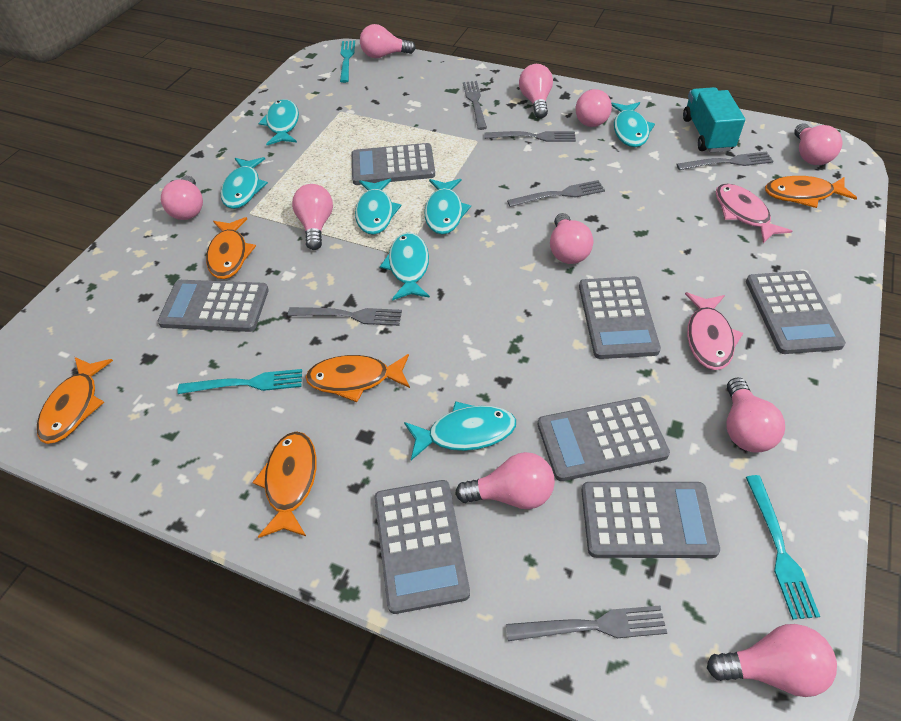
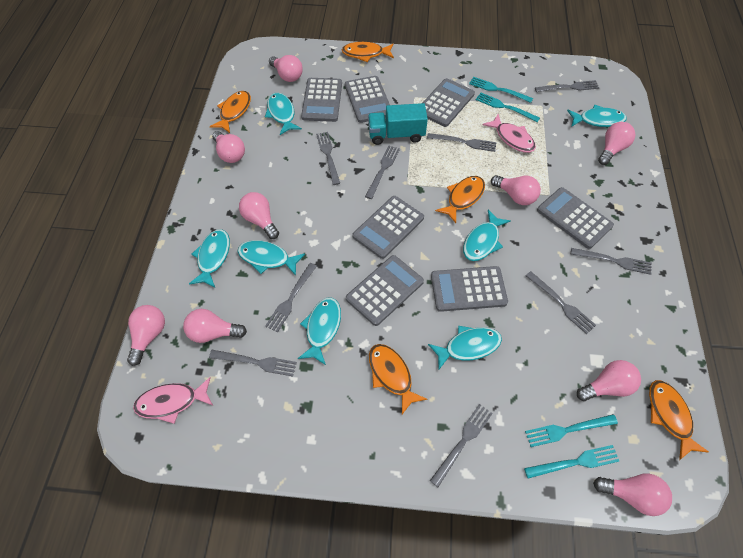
grey fork: [288,307,402,326] [463,81,487,130] [484,131,576,142] [506,606,667,641] [507,180,605,207] [676,151,774,170] = 6 -> [209,350,297,376] [265,263,317,333] [316,132,340,185] [365,146,400,199] [427,133,496,152] [430,404,493,487] [526,271,596,334] [535,80,600,92] [571,248,652,275] = 9
pink light bulb: [161,176,203,220] [292,184,333,250] [360,24,416,58] [455,452,555,509] [519,64,553,118] [550,213,593,264] [575,89,612,127] [707,624,837,697] [726,378,785,453] [794,123,843,165] = 10 -> [127,305,165,366] [183,309,247,343] [212,131,245,163] [239,192,279,239] [269,55,303,82] [491,175,541,205] [577,360,641,401] [593,473,672,516] [598,122,635,165] = 9
turquoise fork: [177,369,302,394] [340,41,355,83] [746,475,820,620] = 3 -> [469,77,533,103] [476,93,540,122] [524,445,619,479] [525,414,618,447] = 4

